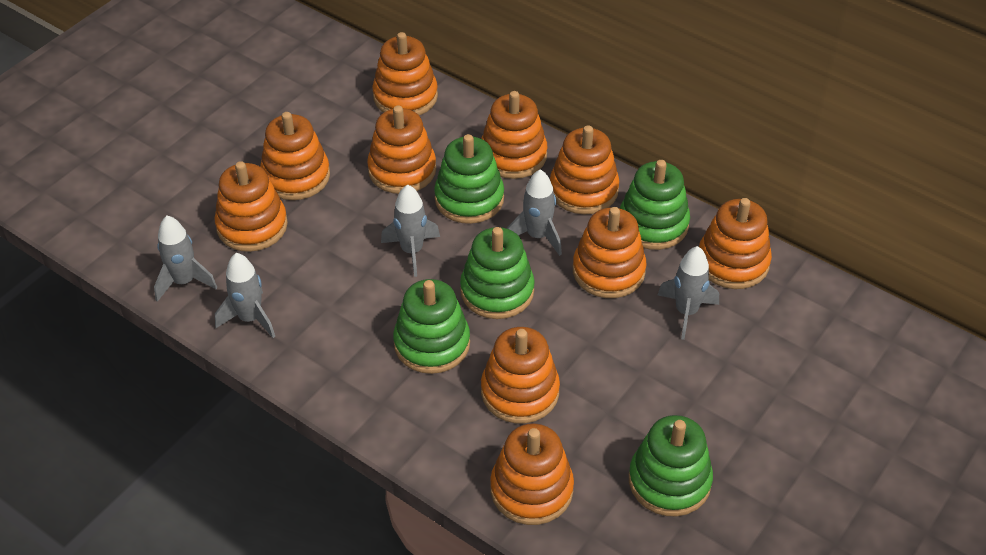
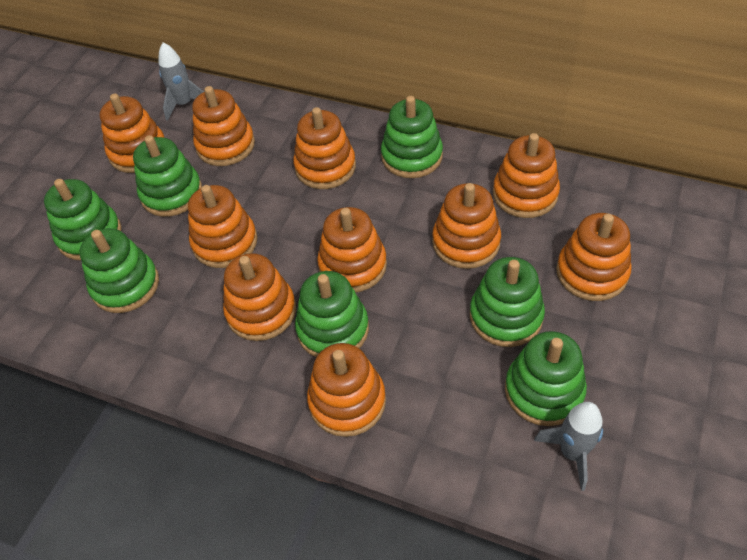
green stacking toy: [393,279,470,374] [434,134,504,224] [460,227,535,319] [620,160,690,250] [629,415,713,516] = 5 -> [44,179,122,260] [80,228,159,313] [133,135,202,217] [295,271,369,357] [381,96,443,178] [470,257,545,347] [505,331,587,426] = 7
grey rocket: [154,216,217,302] [215,253,275,338] [381,185,440,277] [507,169,562,256] [658,246,719,340] = 5 -> [158,42,204,121] [534,402,603,491] = 2

